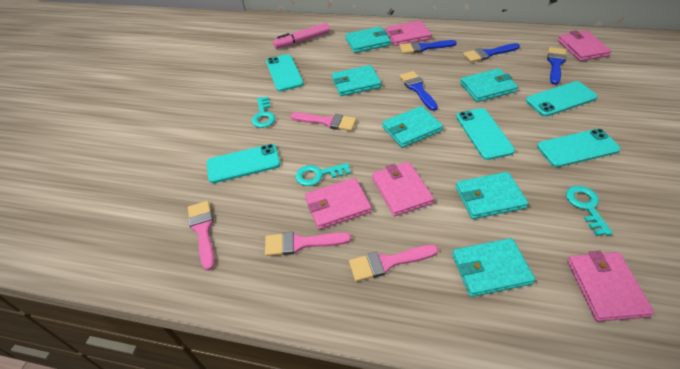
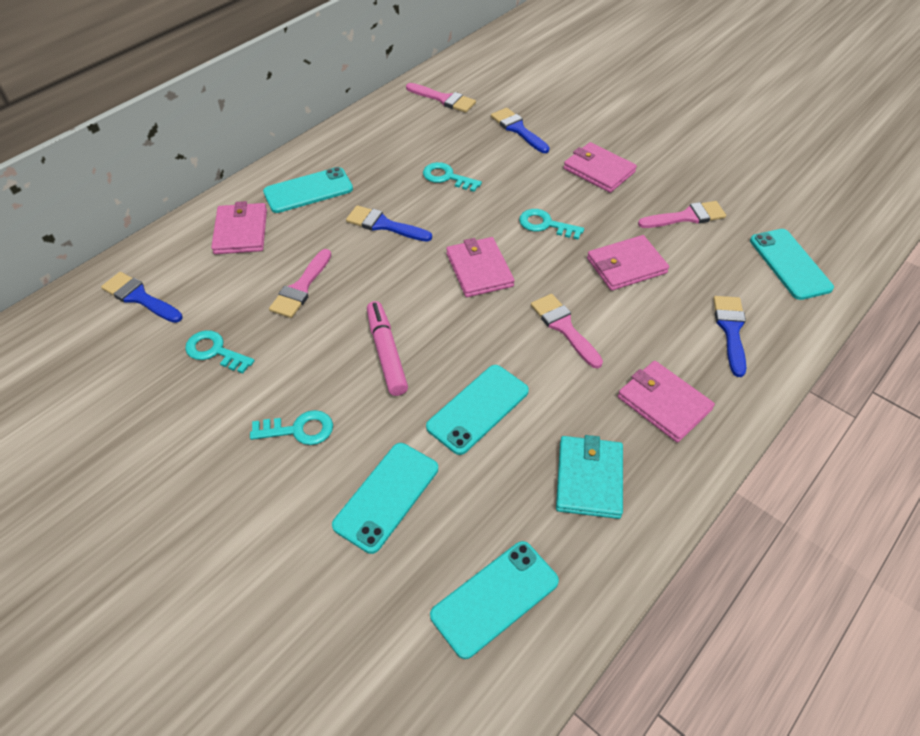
turquoise key: [251,97,275,128] [295,163,351,186] [566,186,613,236] = 3 -> [185,330,255,374] [250,410,333,445] [423,162,482,192] [519,209,584,240] = 4
turquoise wallet: [332,65,381,96] [345,27,390,53] [382,106,443,148] [452,238,535,297] [456,172,528,219] [460,69,518,102] = 6 -> [556,435,623,519] = 1

